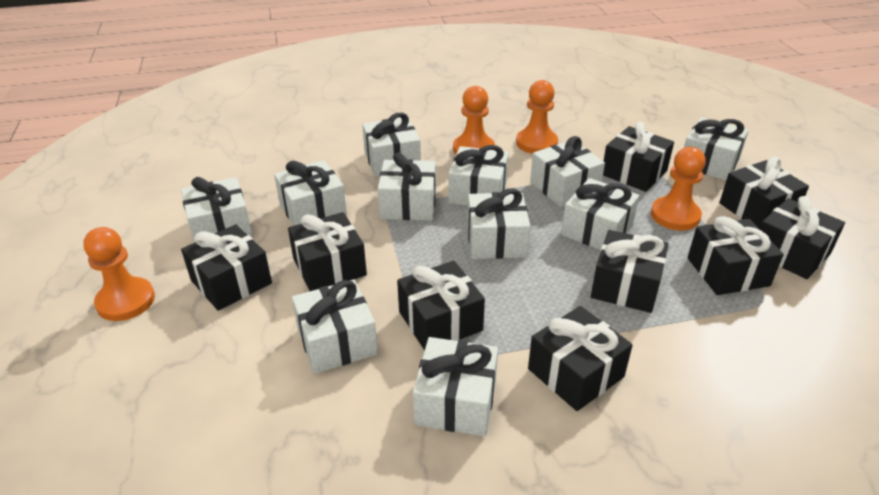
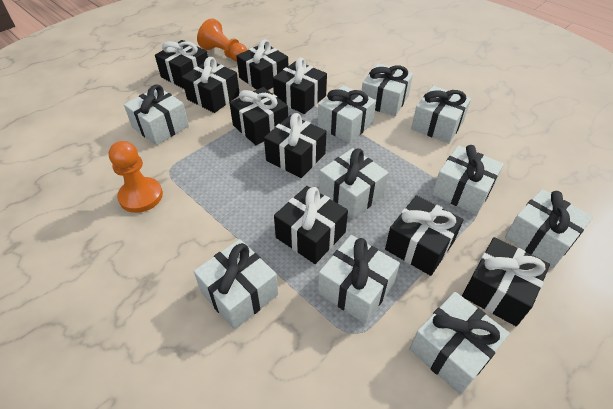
orange pawn: [83,227,155,321] [453,86,495,155] [516,80,558,154] [651,147,706,231] = 4 -> [109,141,163,213] [197,18,247,62] = 2
white gift: [181,177,252,243] [274,160,347,226] [292,280,378,374] [362,113,421,177] [378,152,436,220] [413,337,498,436] [448,145,509,206] [467,189,531,259] [530,136,605,207] [561,178,639,250] [684,117,749,180] = 11 -> [124,84,189,145] [194,239,278,330] [318,85,376,143] [318,235,400,324] [319,148,389,219] [362,64,413,116] [410,292,510,395] [411,86,471,143] [432,145,504,215] [505,189,593,268] = 10

